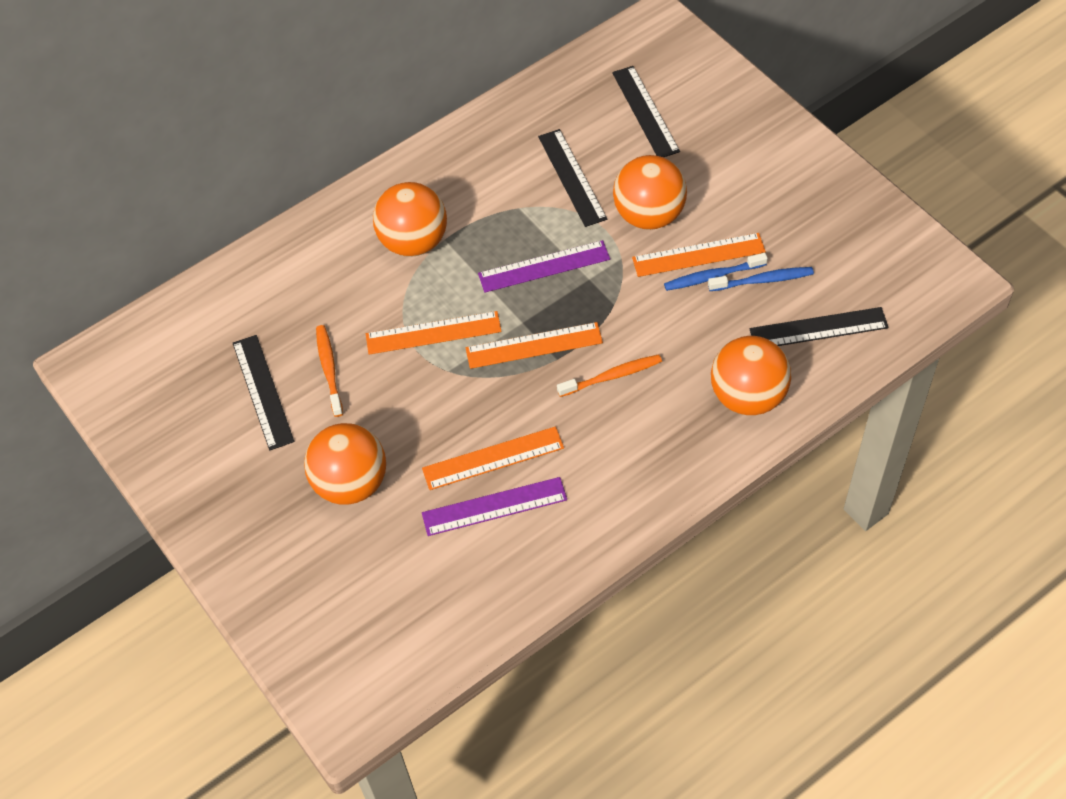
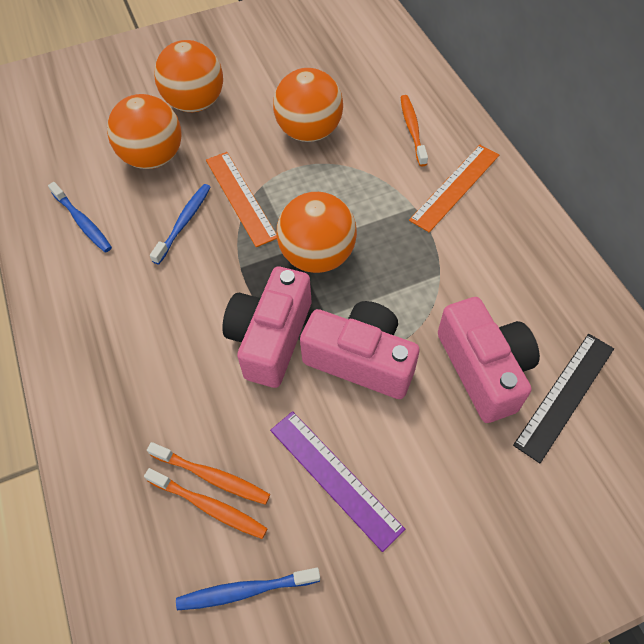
black ruler: [233,335,294,450] [538,129,607,227] [612,66,680,157] [750,307,889,346] = 4 -> [513,334,614,463] = 1
blue toothbrush: [664,253,768,291] [708,267,814,291] = 2 -> [48,182,112,253] [150,184,211,264] [176,568,320,610] = 3
orange ruler: [366,311,502,355] [422,426,564,490] [466,322,603,369] [632,233,766,277] = 4 -> [206,152,277,247] [409,145,499,232] = 2
orange toothbrush: [316,325,343,417] [557,354,662,397] = 2 -> [144,468,268,539] [147,442,270,505] [400,95,428,166] = 3
pink camera: none = 0 -> [222,267,311,388] [300,301,419,399] [438,297,540,423] = 3
purple ruler: [422,477,567,536] [478,240,610,293] = 2 -> [270,411,405,552] = 1

